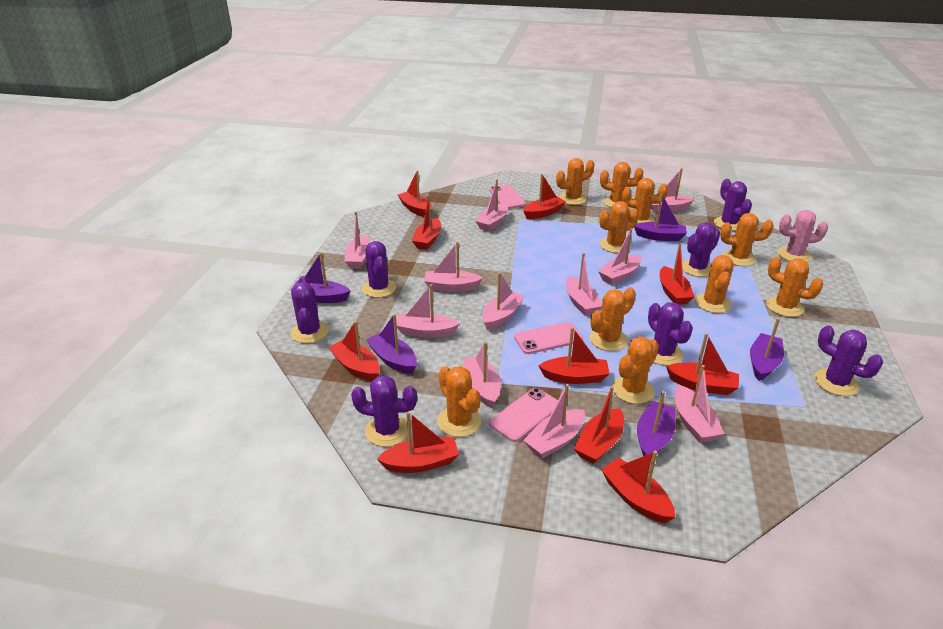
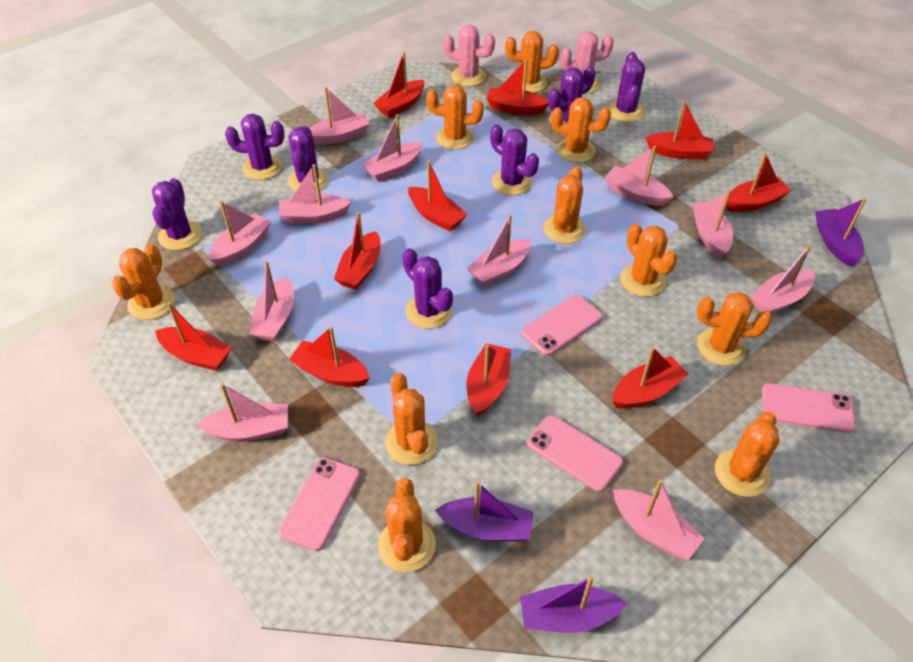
pink cactus: [778,210,828,262] = 1 -> [443,25,495,86] [560,32,614,94] = 2
pink phone: [489,185,526,209] [489,388,558,442] [514,322,583,354] = 3 -> [279,457,360,551] [521,295,603,356] [527,415,623,492] [762,383,855,433] = 4
purple boat: [291,252,351,303] [366,314,417,374] [634,194,687,241] [637,391,675,456] [750,318,784,381] = 5 -> [435,481,534,542] [520,575,627,633] [815,198,867,267] = 3

